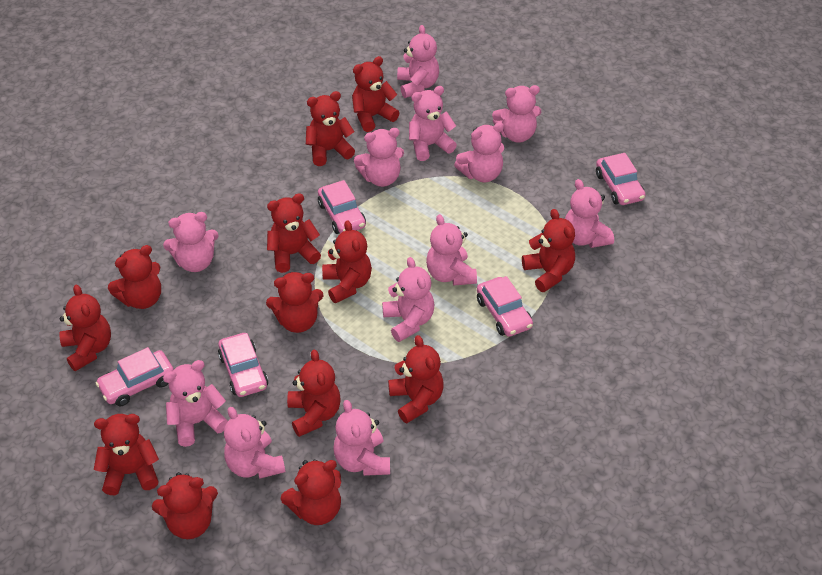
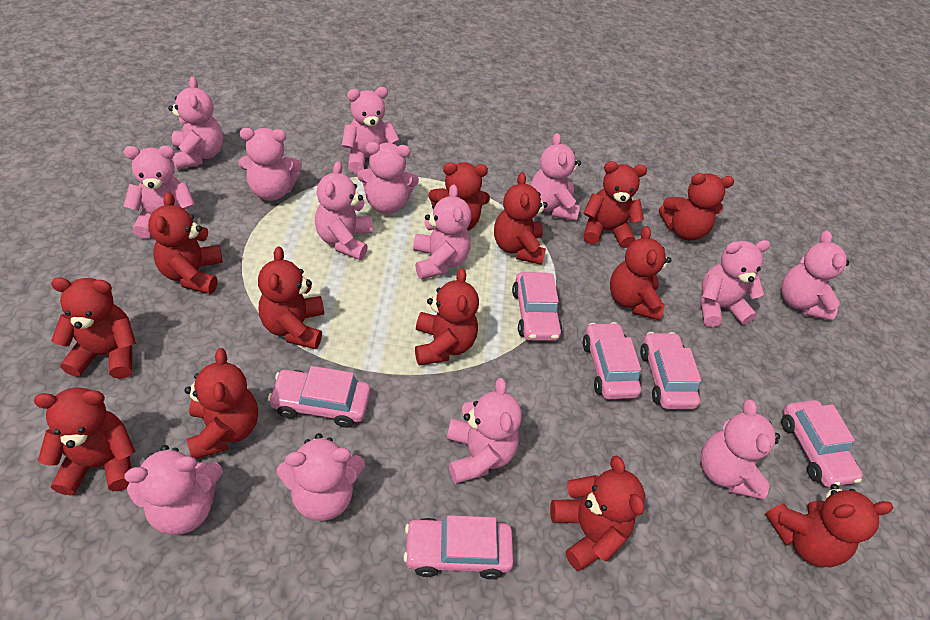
pink car: [96,347,174,406] [218,333,268,397] [318,180,366,234] [477,276,533,337] [596,153,645,205] = 5 -> [268,366,370,428] [404,515,513,579] [512,272,562,341] [583,322,641,399] [640,332,701,409] [781,400,863,487] = 6
pink teddy bear: [163,212,219,272] [163,360,228,447] [224,407,285,479] [333,400,390,476] [354,128,404,187] [382,257,434,342] [397,25,439,98] [409,86,457,161] [426,214,477,286] [454,122,504,182] [492,85,541,143] [565,179,614,248] = 12 -> [124,145,195,239] [124,445,223,535] [168,77,223,170] [239,128,302,201] [277,433,365,521] [315,161,372,260] [342,87,400,174] [357,142,419,214] [413,185,471,279] [447,378,522,484] [530,133,581,221] [701,240,770,327] [701,400,780,499] [781,231,849,321] = 14

